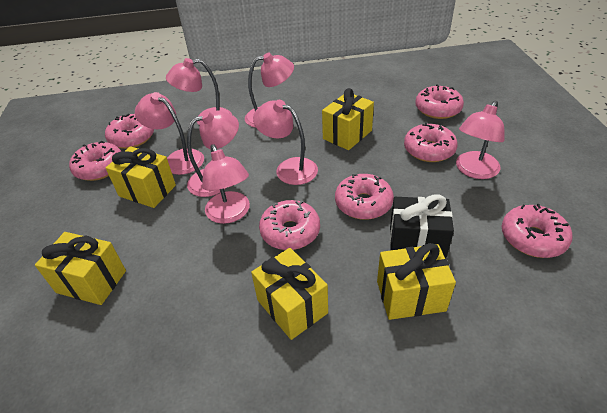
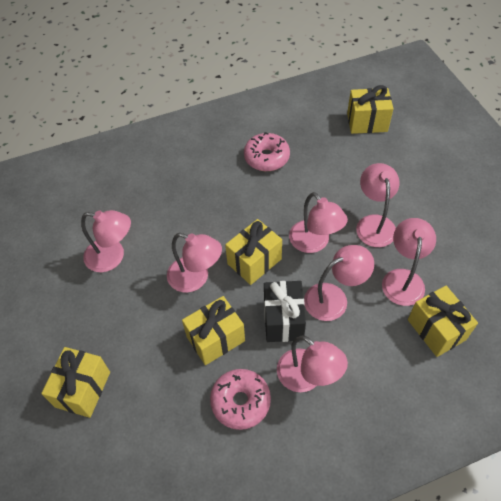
pink donut: [69,141,121,181] [105,114,154,149] [259,200,320,250] [335,174,394,220] [404,122,458,162] [415,84,464,119] [502,204,573,258] = 7 -> [210,369,271,430] [244,132,290,171] = 2

